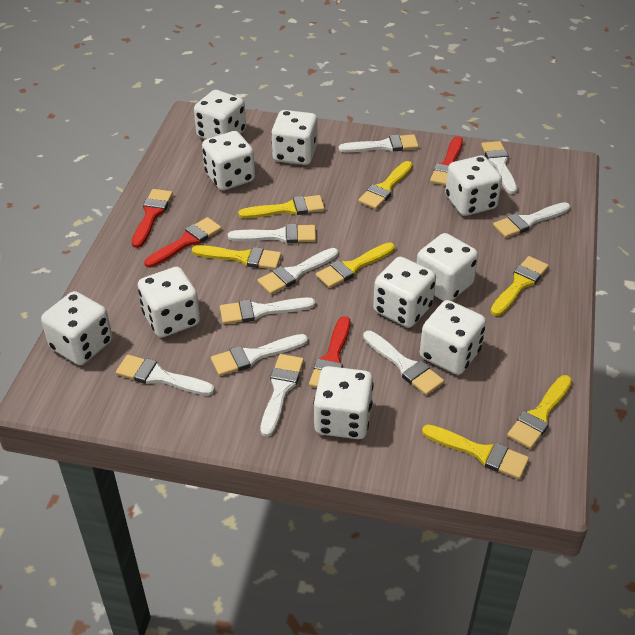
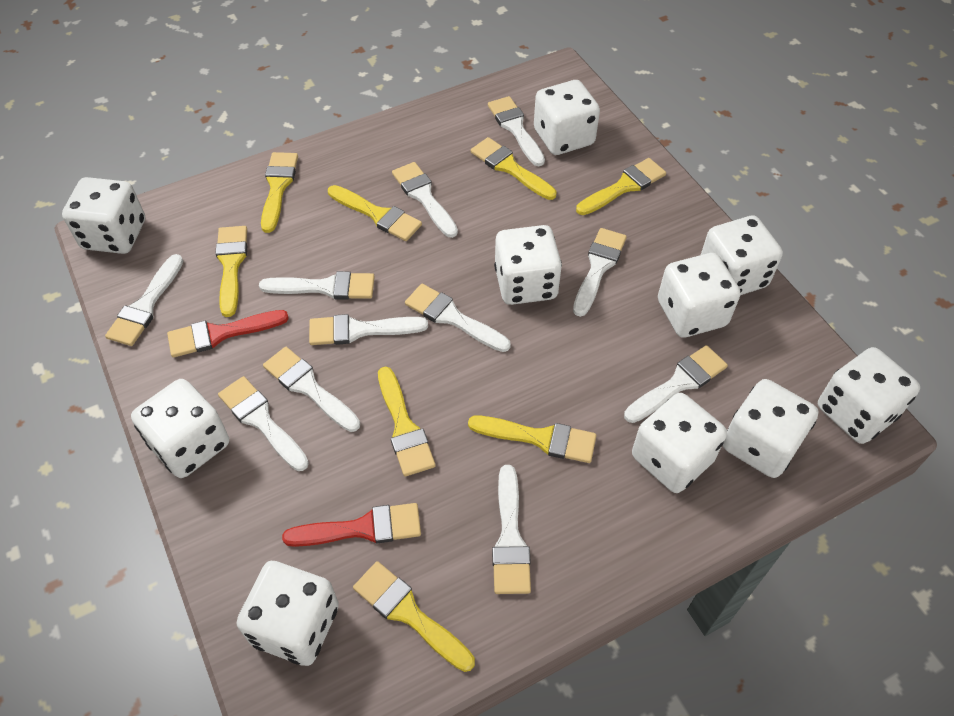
red brush: [132,189,173,248] [144,217,222,268] [309,316,350,388] [430,136,463,186] = 4 -> [167,310,289,357] [282,503,421,547] = 2
white brush: [116,355,215,395] [211,334,308,376] [220,298,315,324] [228,224,316,243] [257,248,338,295] [261,354,304,437] [339,135,419,153] [363,331,444,395] [481,141,517,194] [493,202,570,238] = 10 -> [105,254,183,346] [218,376,309,471] [259,271,375,300] [263,347,360,432] [309,314,428,345] [392,162,458,238] [405,284,511,352] [488,96,545,166] [492,465,531,594] [573,228,627,317] [624,345,728,423] = 11
yellow brush: [192,245,281,269] [238,195,325,218] [316,242,395,288] [358,161,413,209] [422,424,529,479] [490,256,549,316] [507,375,572,449] = 7 -> [215,226,247,317] [261,152,298,233] [328,185,422,241] [353,561,475,672] [378,366,436,477] [468,416,596,463] [471,137,557,200] [576,158,666,215] = 8

